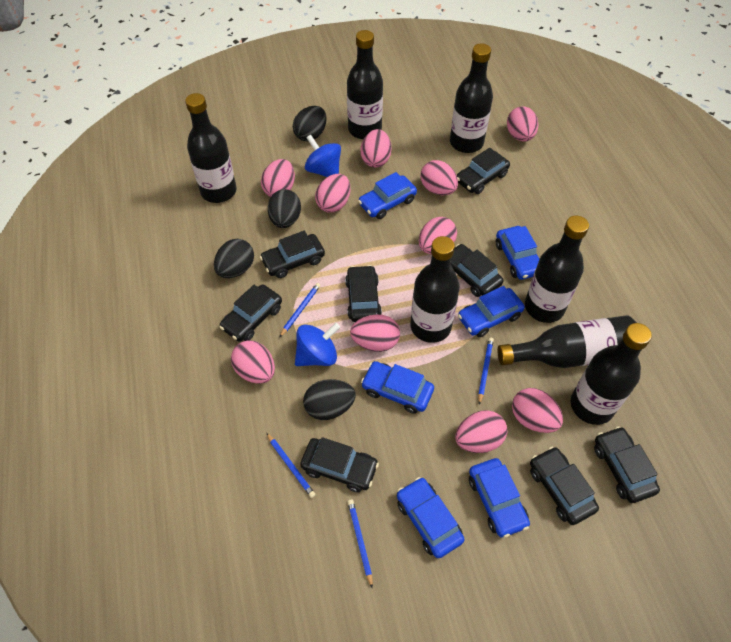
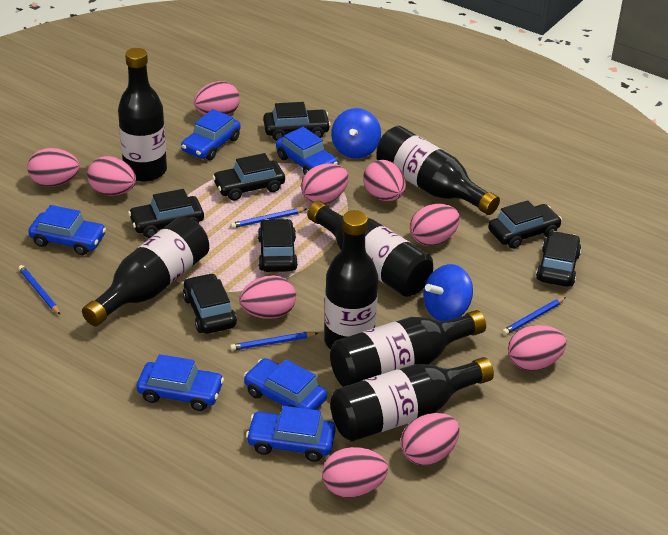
black car: [220,284,282,342] [260,231,325,278] [300,437,379,492] [345,265,382,322] [450,244,503,297] [457,148,510,194] [530,447,599,525] [594,426,660,503] = 8 -> [128,189,204,238] [183,273,237,334] [212,153,285,201] [258,219,298,272] [263,102,331,141] [488,200,562,249] [536,231,581,287] = 7
black egg: [214,239,254,278] [268,189,301,228] [293,106,327,141] [303,379,356,420] = 4 -> none = 0

